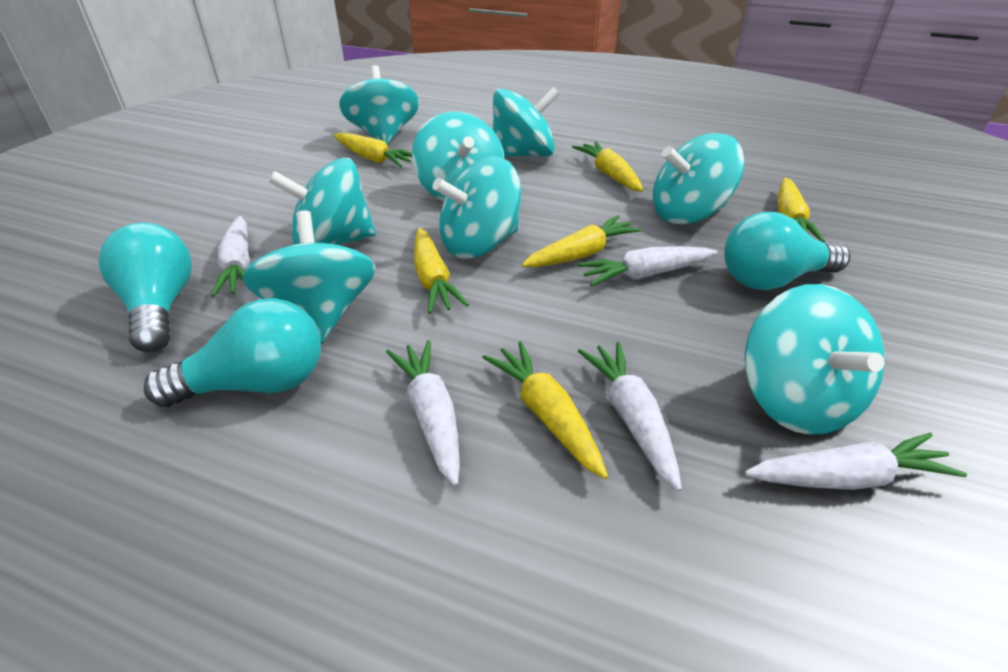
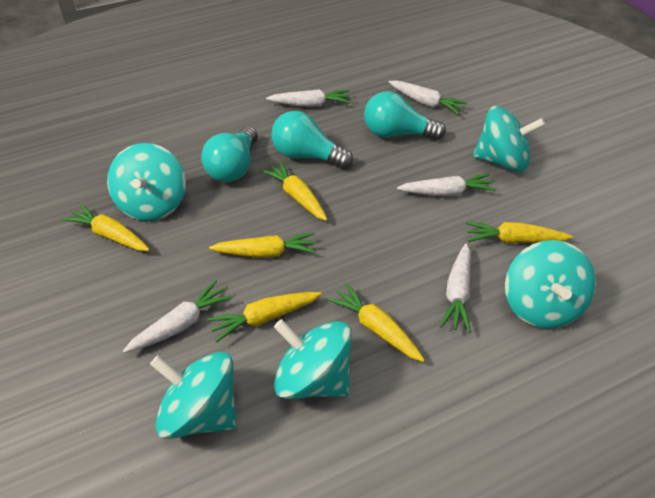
turquoise spinning top: [242,210,376,343] [268,158,376,245] [339,65,419,145] [412,112,504,201] [432,157,521,259] [493,87,560,157] [653,133,744,224] [745,284,885,435] = 8 -> [107,143,186,221] [150,351,237,439] [274,319,352,399] [473,106,546,172] [505,240,596,329] = 5

